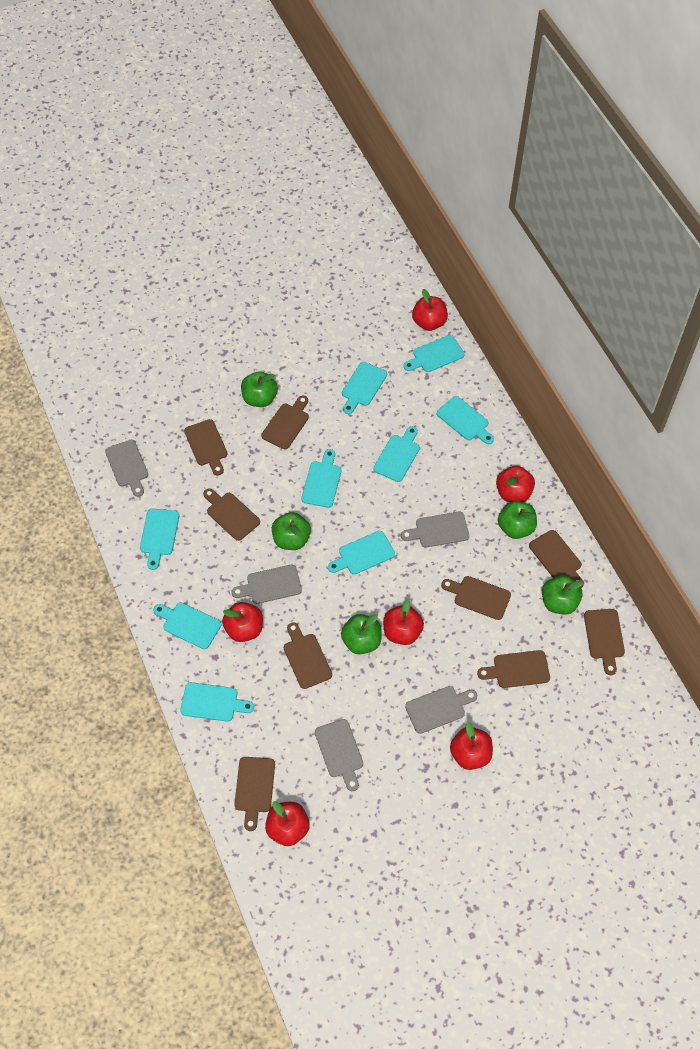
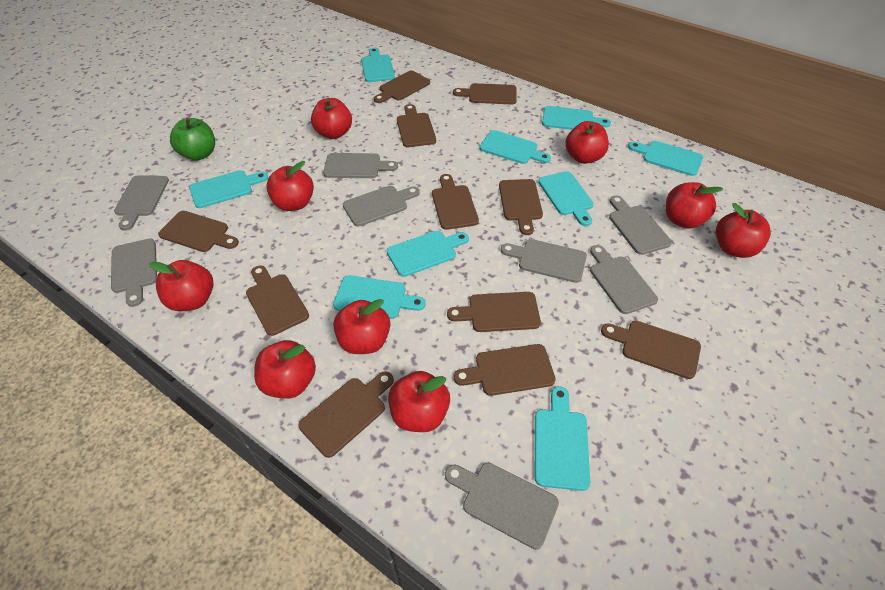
brown cutting board: [184,419,227,476] [203,488,260,541] [234,757,275,831] [261,396,309,449] [284,622,332,689] [441,576,511,620] [477,650,550,688] [529,530,584,588] [584,609,625,675] = 9 -> [158,211,239,252] [246,265,309,336] [298,371,394,458] [374,70,430,103] [397,104,436,147] [432,174,479,230] [447,292,541,332] [453,83,517,105] [454,344,556,396] [499,179,543,235] [601,321,701,379] = 11
green apple: [241,371,278,407] [272,512,311,550] [341,614,382,654] [498,501,537,539] [542,575,583,615] = 5 -> [170,118,215,160] = 1
grey cutting board: [105,440,148,497] [232,565,302,604] [315,719,363,791] [401,512,469,547] [405,686,477,734] = 5 -> [111,239,157,307] [114,175,169,231] [323,153,398,178] [343,186,420,227] [445,463,559,549] [501,239,587,283] [590,245,658,314] [609,195,672,255] = 8
red apple: [222,602,263,642] [265,801,310,846] [383,599,424,645] [412,289,448,331] [450,722,493,770] [496,466,535,502] = 6 -> [149,260,214,311] [254,340,316,399] [266,161,314,211] [311,98,352,139] [333,299,390,354] [388,371,450,432] [565,121,609,164] [666,182,723,229] [716,203,771,258] = 9

